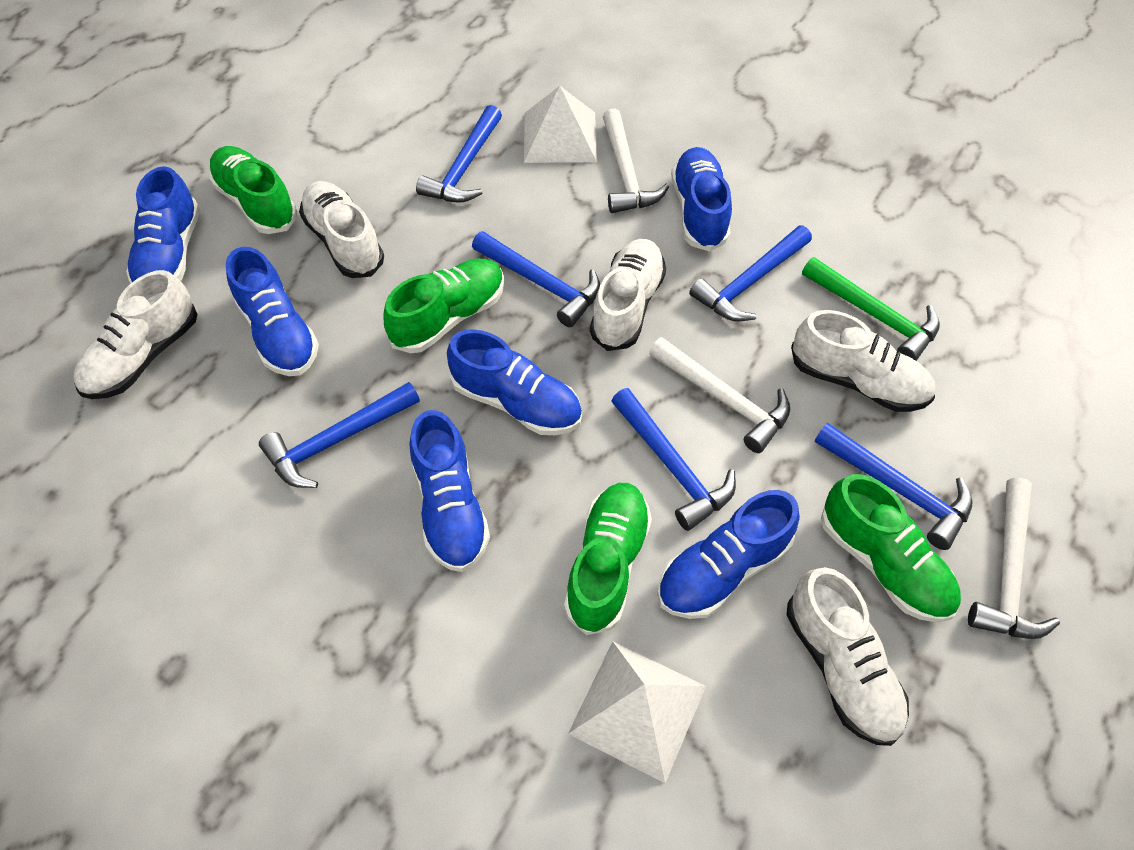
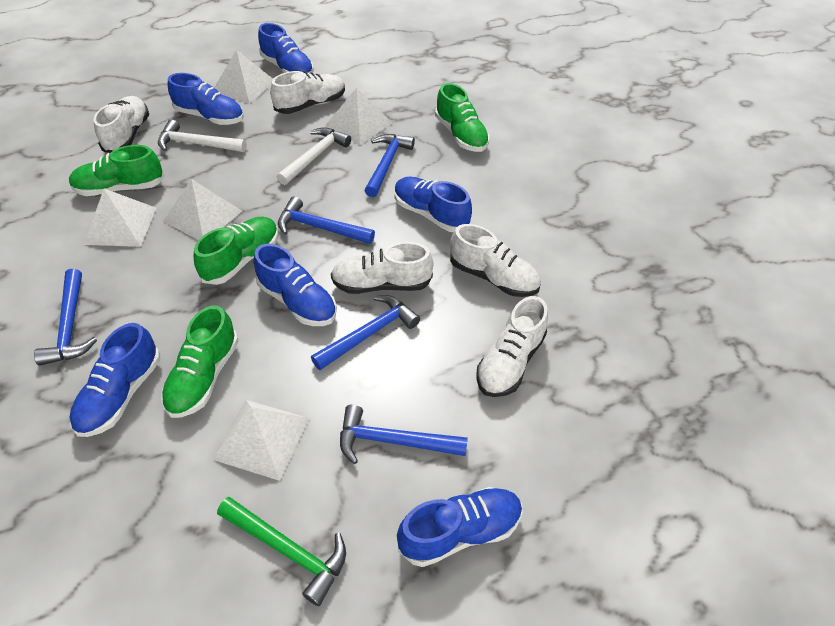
blue hammer: [259,382,420,488] [416,105,502,203] [472,231,600,327] [612,388,736,531] [689,225,812,321] [815,423,973,550] = 6 -> [34,269,97,366] [278,196,375,244] [311,295,420,370] [340,404,468,464] [364,134,415,197] = 5
white hammer: [603,109,669,213] [649,337,790,453] [968,478,1060,639] = 3 -> [158,120,247,152] [277,128,351,185] = 2
white pyramid: [524,86,597,163] [568,642,706,783] = 2 -> [84,189,156,247] [163,179,242,240] [213,400,309,481] [214,50,273,104] [325,88,392,145] = 5

